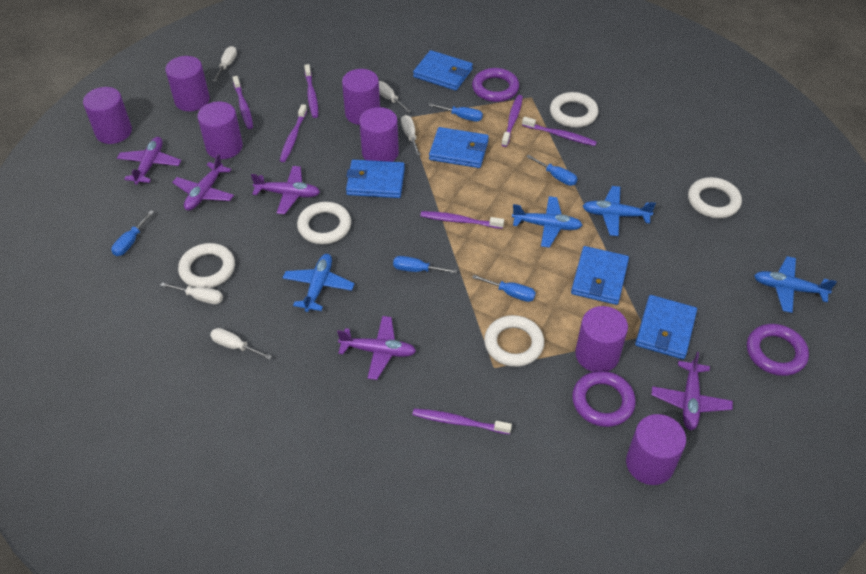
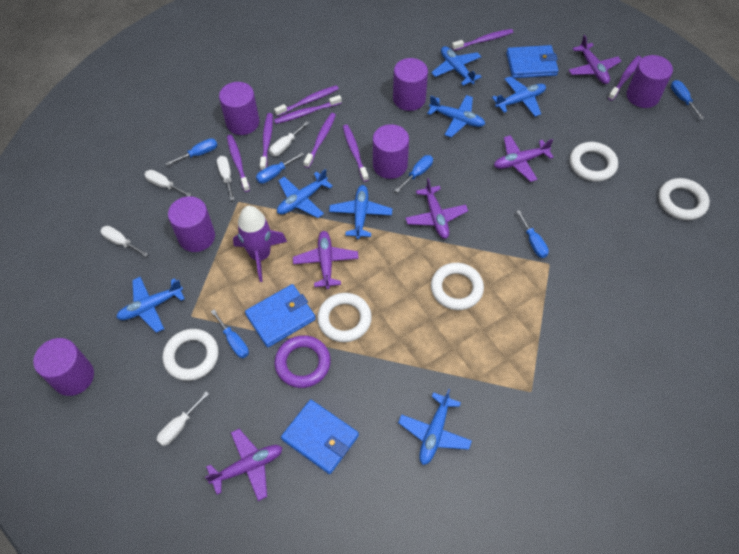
blue plane: [283,254,354,312] [512,196,582,248] [583,186,656,236] [754,256,837,313] = 4 -> [116,277,185,333] [277,169,333,218] [329,185,392,239] [398,389,472,465] [427,95,485,137] [431,46,482,86] [492,76,546,117] = 7
blue screwdriver: [111,210,154,256] [393,256,457,274] [429,103,483,122] [472,275,536,302] [526,155,578,186] = 5 -> [166,138,217,166] [211,310,249,358] [256,152,304,184] [395,155,433,193] [516,210,549,258] [671,80,704,119] = 6
blue wallet: [346,160,405,198] [413,50,473,91] [429,127,489,168] [571,246,629,305] [635,295,697,359] = 5 -> [245,284,316,347] [281,399,359,474] [506,45,559,78] = 3
purple cylinder: [83,87,132,144] [165,56,210,111] [198,101,243,159] [342,69,380,125] [359,107,399,162] [575,306,628,372] [626,414,686,485] = 7 -> [33,338,94,396] [168,196,215,252] [219,82,259,135] [373,124,409,179] [393,58,428,111] [626,55,673,108] = 6
purple ring: [472,68,519,102] [572,371,636,427] [747,324,809,376] = 3 -> [275,335,331,388] = 1
purple rocket: none = 0 -> [233,206,287,282] = 1
purple toothbrush: [232,76,253,129] [279,104,307,162] [304,64,318,118] [412,409,512,434] [420,211,504,229] [501,95,523,147] [522,117,597,146] = 7 -> [227,135,250,192] [260,113,273,171] [274,85,339,117] [274,95,342,124] [304,113,336,168] [343,125,369,182] [452,29,513,51] [608,56,642,101] = 8

